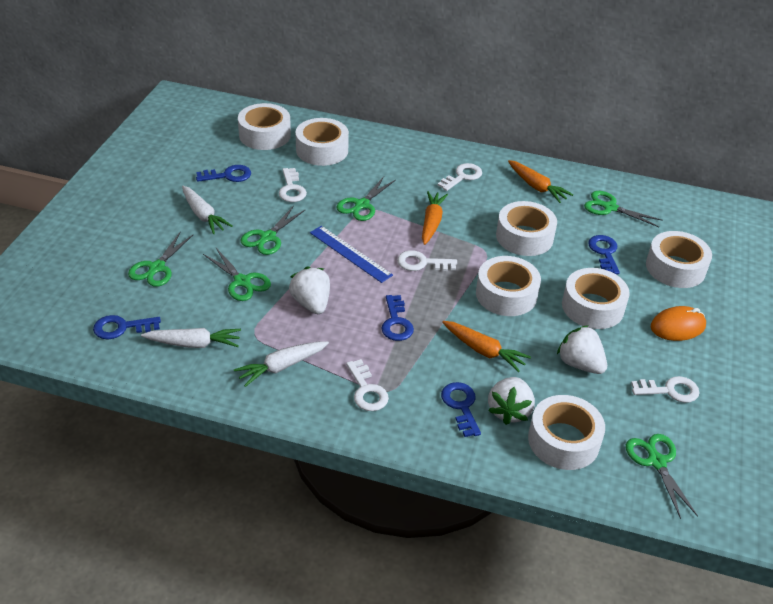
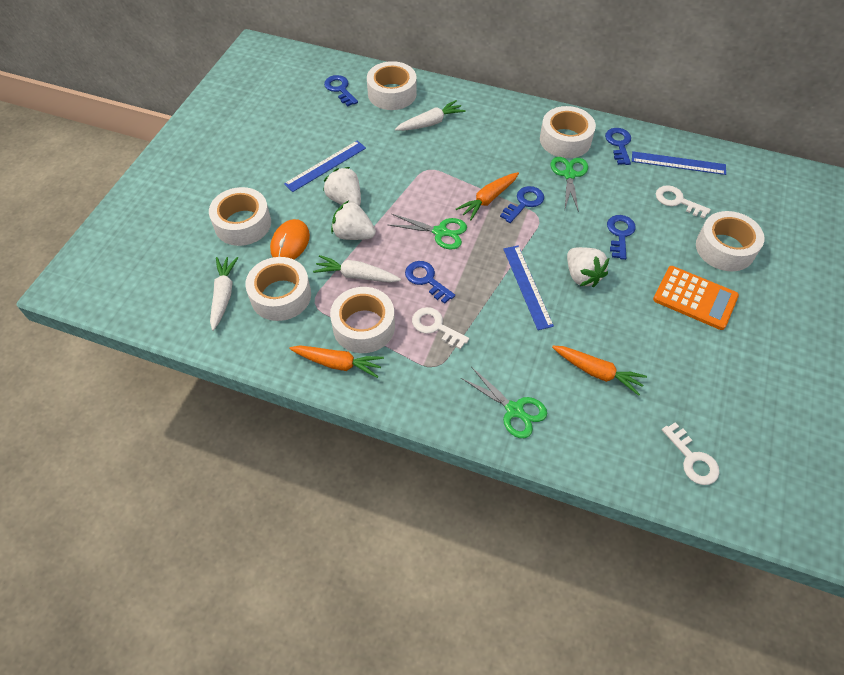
blue ruler: [310,226,393,283] = 1 -> [284,141,366,192] [503,246,554,330] [632,151,726,175] = 3
green scissors: [128,231,193,287] [203,248,271,301] [241,206,306,255] [337,177,396,221] [584,191,663,227] [626,434,698,519] = 6 -> [389,214,467,249] [461,368,547,438] [551,157,588,212] = 3
orange calculator: none = 0 -> [653,266,739,330] = 1
white key: [279,168,307,202] [346,359,389,411] [397,250,457,271] [438,163,482,191] [631,376,699,403] = 5 -> [412,307,469,349] [656,185,711,218] [662,422,719,485] = 3
white tape: [238,103,291,150] [296,118,349,166] [476,256,541,316] [496,201,557,256] [528,395,605,470] [562,268,630,329] [646,231,712,288] = 7 -> [209,187,271,246] [245,257,311,321] [330,287,395,353] [367,61,417,110] [540,106,596,158] [696,211,765,271] = 6

